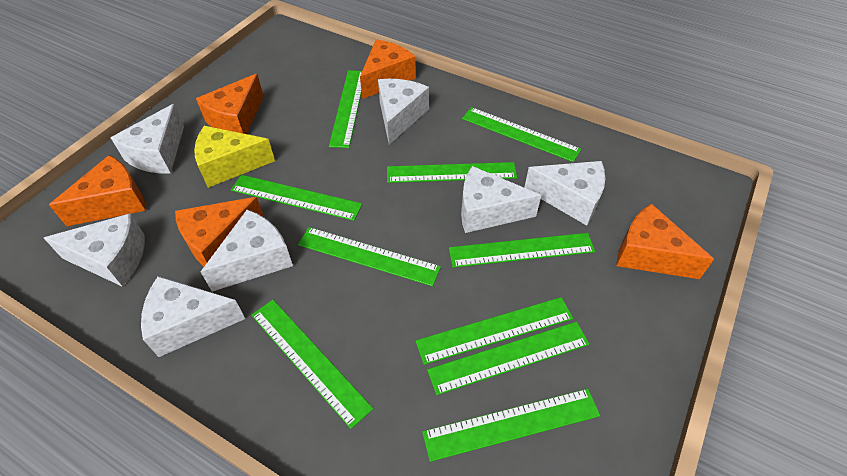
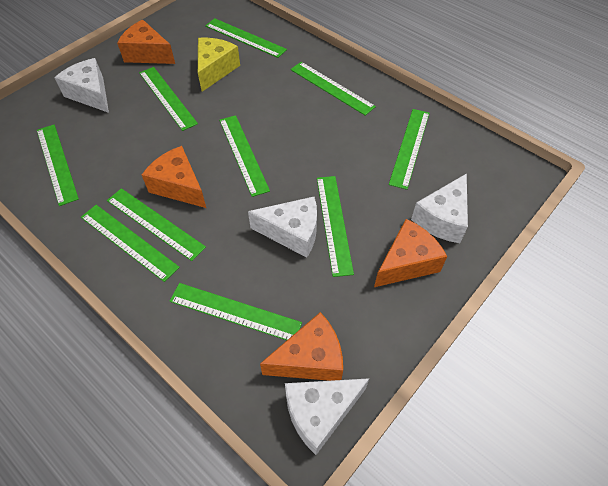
orange cheese: [49,155,146,226] [175,197,264,267] [196,74,264,134] [360,39,416,99] [616,204,714,279] = 5 -> [117,20,175,64] [142,146,206,208] [260,312,343,381] [374,219,447,287] = 4
white cheese: [44,213,145,287] [111,104,184,174] [141,276,245,357] [201,210,293,292] [378,79,429,144] [461,166,541,233] [524,161,605,226] = 7 -> [54,58,109,113] [248,197,317,258] [285,378,369,455] [411,173,468,243] = 4

